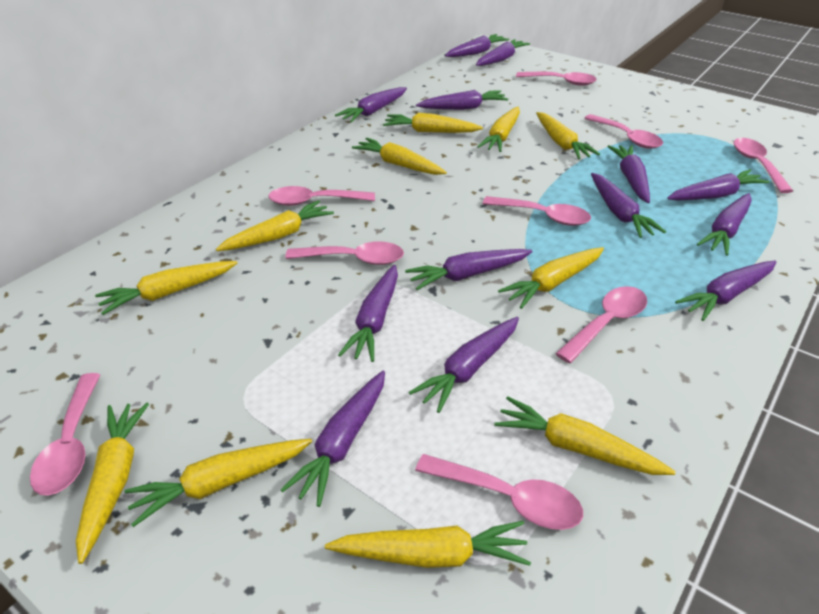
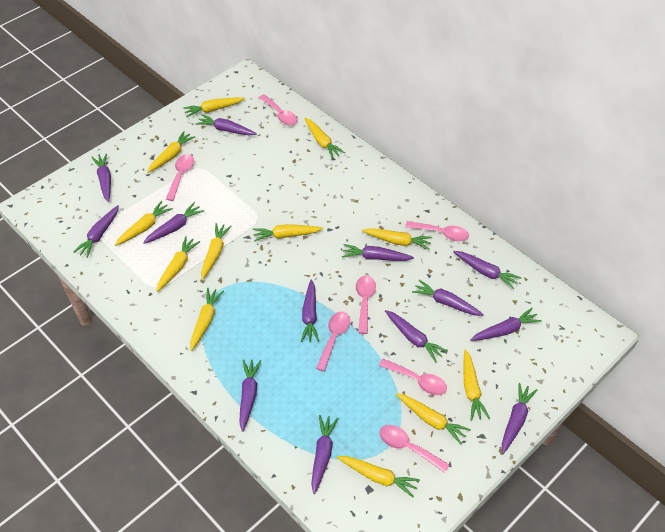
pink spoon: [30,373,100,496] [268,186,375,206] [285,241,404,265] [415,454,583,530] [483,196,591,226] [516,72,597,86] [555,286,647,363] [584,114,663,149] [734,138,793,193] = 9 -> [166,154,194,201] [259,94,297,125] [316,312,350,371] [356,275,376,334] [379,359,447,395] [379,425,450,473] [405,221,469,241] = 7
yellow carrot: [76,403,149,564] [95,261,237,315] [124,439,312,527] [216,200,334,251] [325,521,531,568] [352,138,447,175] [383,113,483,133] [477,107,520,152] [494,397,676,475] [498,247,604,309] [536,112,600,160] = 11 -> [115,201,173,246] [147,131,195,173] [156,236,200,292] [183,97,245,117] [190,288,224,351] [201,223,232,280] [253,224,323,242] [304,118,345,159] [337,456,420,498] [362,228,432,250] [396,393,471,444] [464,349,490,421] = 12

